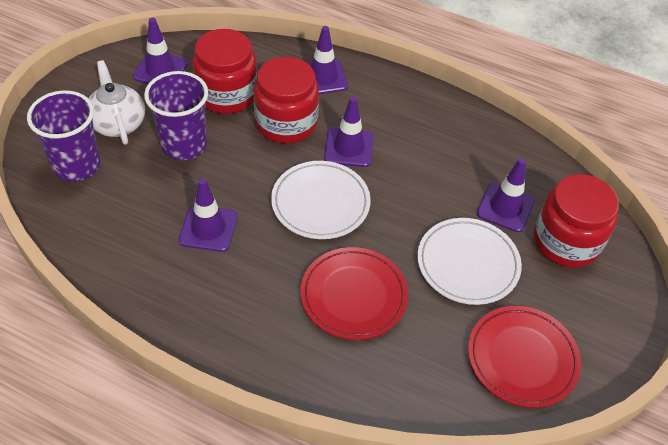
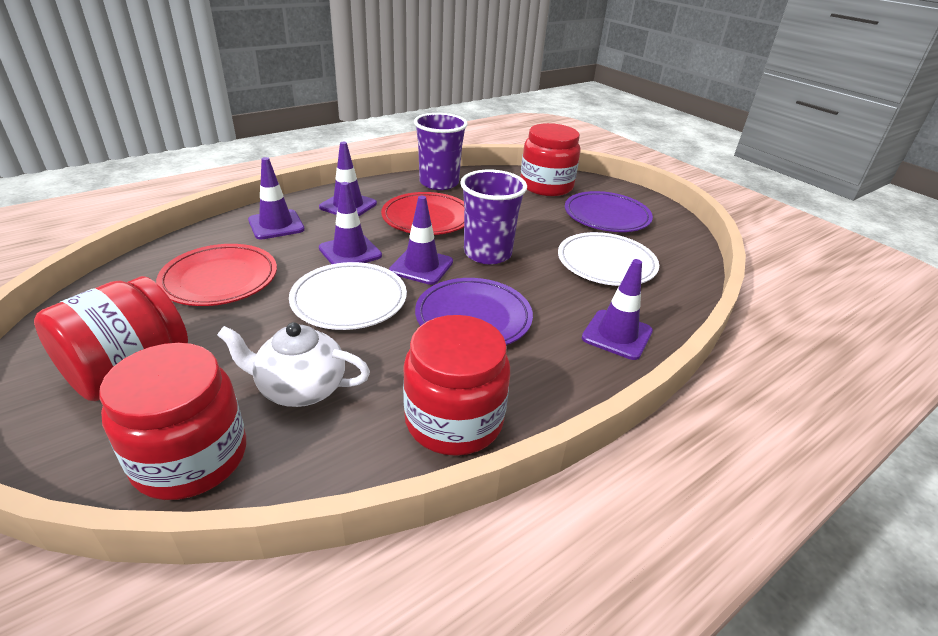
purple plate: none = 0 -> [415,278,533,345] [565,191,653,232] = 2
red jar: [193,29,257,114] [254,57,319,143] [534,174,619,268] = 3 -> [34,276,188,401] [99,343,246,500] [403,315,510,456] [520,123,581,196] = 4

